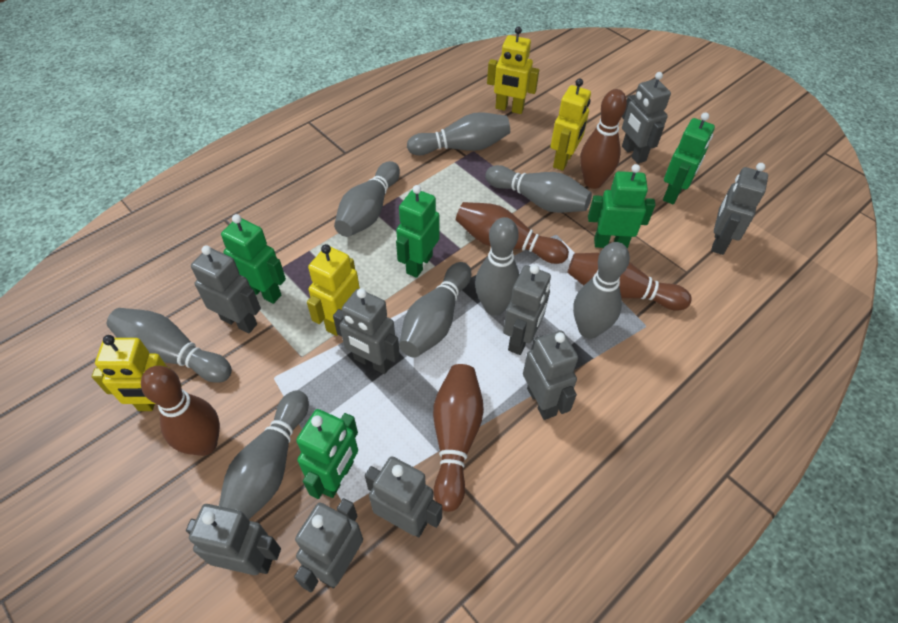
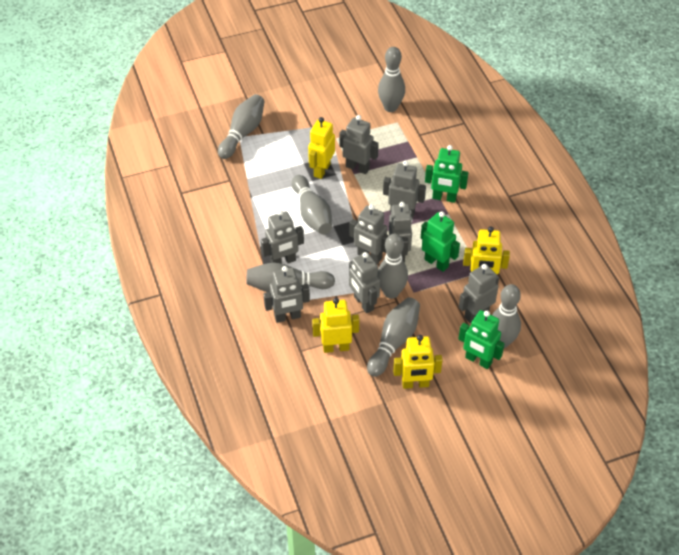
brown bowling pin: [141,366,220,456] [433,364,484,512] [456,202,569,264] [568,253,692,311] [580,89,627,189] = 5 -> none = 0
green robot: [221,214,286,304] [296,409,358,499] [396,185,439,278] [588,164,655,249] [663,112,715,204] = 5 -> [421,211,460,272] [425,145,468,203] [459,310,505,369] = 3
grey bowling pin: [107,308,232,383] [219,390,309,520] [334,161,400,237] [399,262,471,358] [407,112,510,155] [475,217,519,315] [485,165,592,213] [573,242,630,339] = 8 -> [218,94,265,159] [246,263,335,292] [292,175,332,234] [367,297,420,377] [377,234,408,299] [378,47,405,112] [492,284,521,348] = 7
grey robot: [186,504,281,575] [191,245,261,333] [294,498,363,592] [333,288,400,374] [365,456,442,537] [503,265,551,355] [523,331,578,420] [622,72,671,164] [711,163,768,255] = 9 -> [261,210,304,264] [264,266,310,323] [339,115,379,174] [349,204,389,264] [349,252,380,313] [383,161,426,218] [389,202,412,263] [459,264,499,323] = 8

